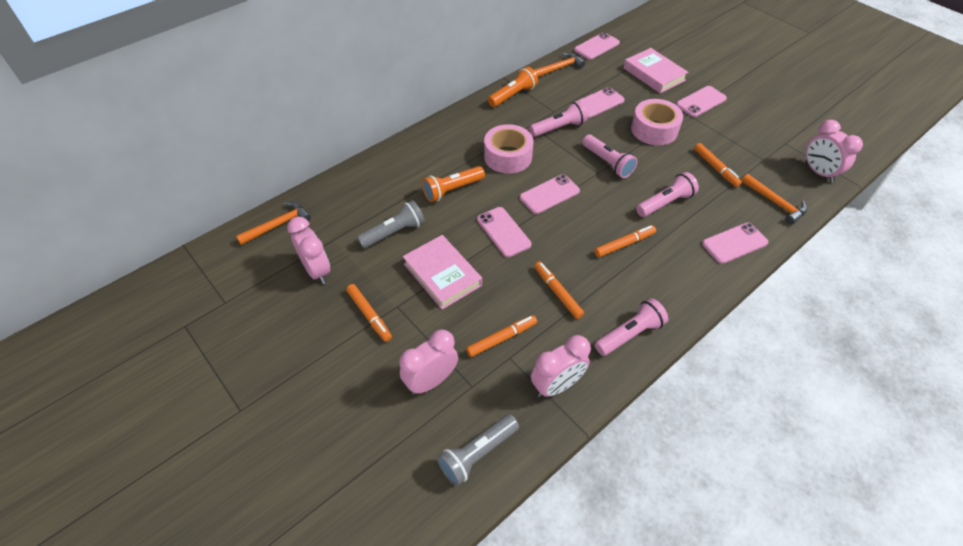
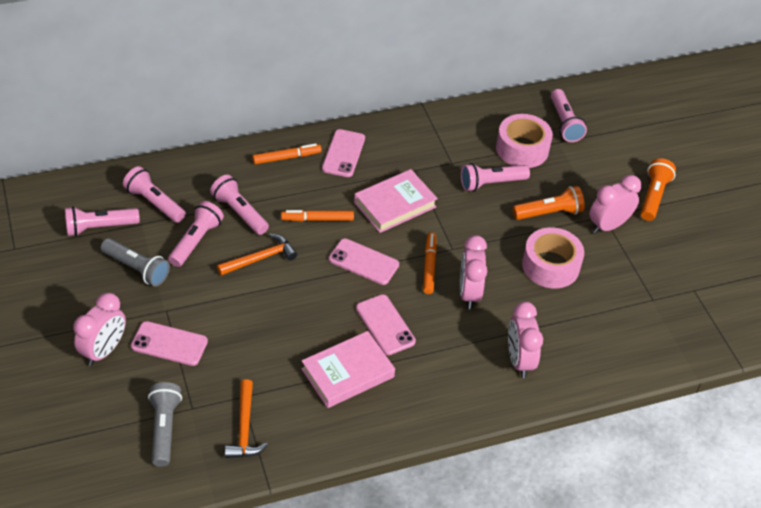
orange hammer: [236,202,311,245] [534,52,585,77] [742,174,807,225] = 3 -> [217,234,297,276] [225,379,268,458] = 2
orange marker: [346,284,392,342] [466,315,537,357] [534,261,584,319] [594,225,656,257] [694,143,742,187] = 5 -> [252,143,322,165] [281,210,354,222] [423,232,437,294] = 3
pink flashlight: [529,101,588,137] [582,135,637,178] [595,298,668,356] [636,172,699,217] = 4 -> [65,206,140,236] [123,166,186,223] [168,201,224,267] [210,175,269,235] [461,163,530,192] [551,89,587,142] = 6
pink phone: [477,207,531,257] [520,174,580,214] [574,32,620,60] [576,87,625,118] [676,86,727,117] [702,223,768,264] = 6 -> [131,321,208,366] [322,129,365,177] [329,238,399,285] [356,294,416,355] = 4

